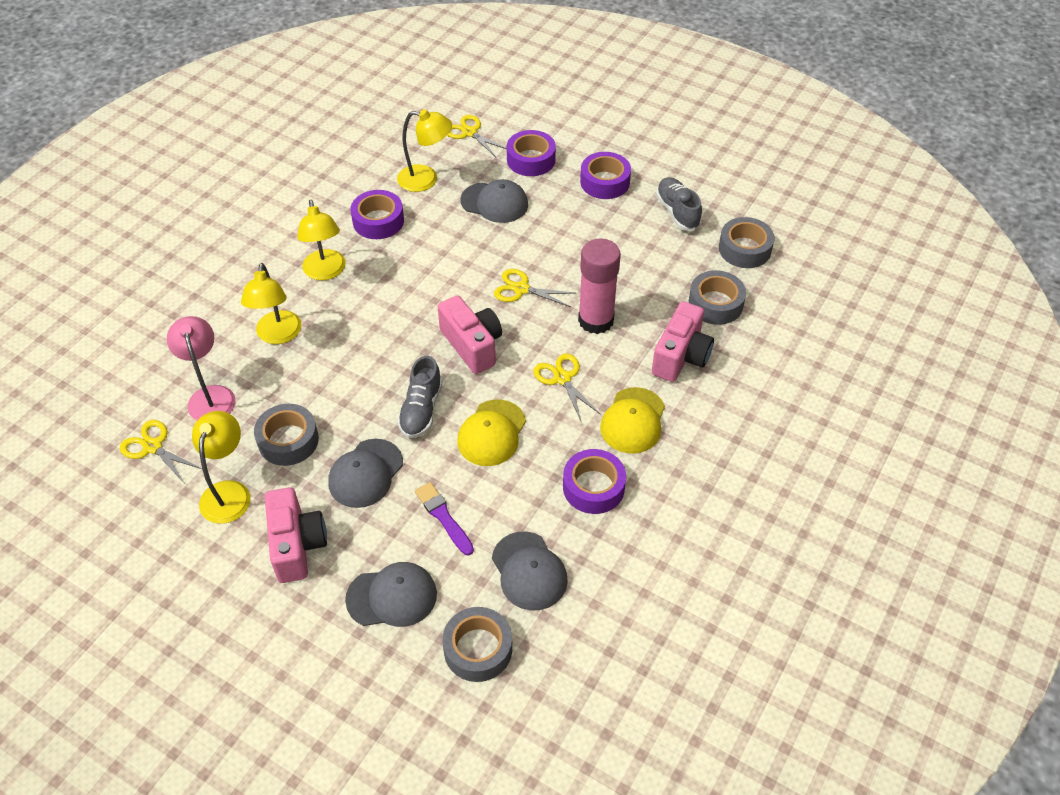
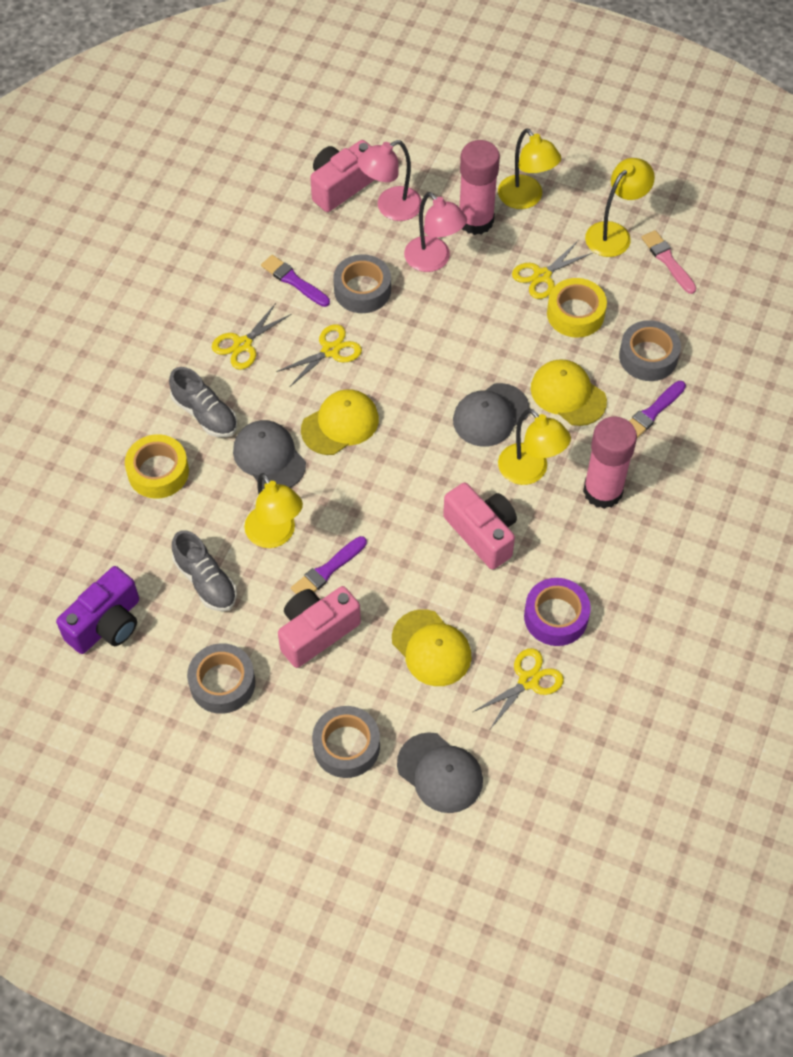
grey cap: [328,439,403,508] [345,562,437,627] [460,179,528,223] [492,531,568,611] = 4 -> [233,420,306,489] [397,732,483,813] [453,383,529,447] = 3
pink brush: none = 0 -> [641,230,696,294] = 1
pink glue stick: [578,239,621,334] = 1 -> [459,140,500,235] [583,416,637,509] = 2
pink lamp: [167,316,236,420] = 1 -> [358,140,422,221] [404,192,467,272] = 2
purple brush: [415,482,474,555] = 1 -> [261,255,330,307] [291,536,367,594] [629,381,686,438] = 3
purple camera: none = 0 -> [56,566,139,654] = 1
purple tape: [351,190,404,239] [507,130,556,176] [563,449,626,514] [580,152,631,199] = 4 -> [524,578,591,646] = 1
yellow cap: [457,399,526,466] [600,387,665,454] = 2 -> [301,389,379,455] [392,609,471,686] [531,359,607,426] = 3
yellow tape: none = 0 -> [125,434,189,499] [547,278,607,338] = 2

